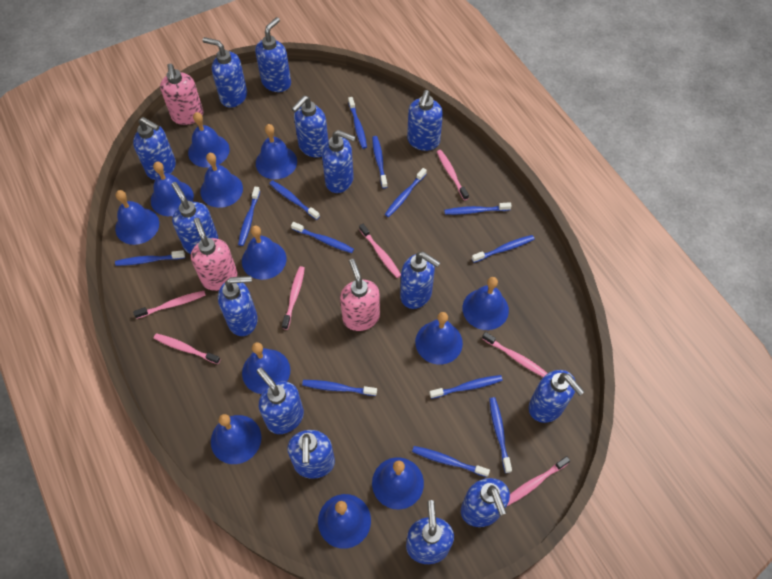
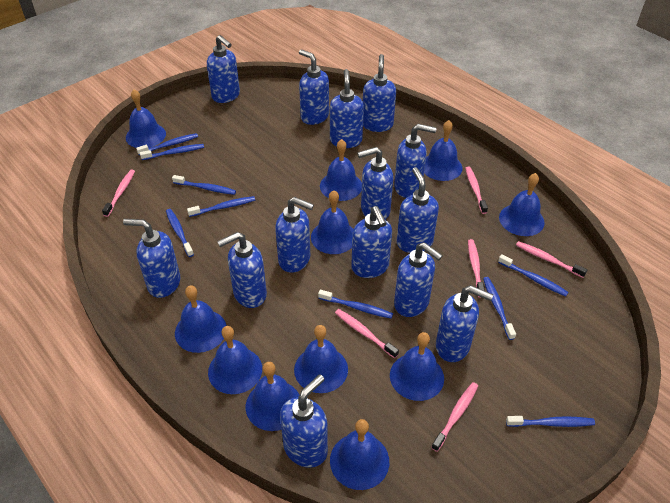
blue bell: [115,190,159,245] [151,161,194,216] [188,112,230,168] [200,153,243,208] [211,414,261,464] [242,226,286,280] [242,342,290,394] [256,124,297,179] [318,494,371,549] [372,457,424,510] [415,312,463,364] [463,277,509,330] = 12 -> [126,89,166,148] [175,285,227,353] [208,326,262,394] [246,362,299,431] [294,325,348,393] [311,191,354,254] [320,139,362,201] [330,419,389,490] [390,332,444,401] [424,120,462,181] [499,173,545,236] = 11
blue toothbrush: [115,250,185,266] [238,187,260,246] [269,180,320,220] [291,222,354,253] [302,380,377,396] [348,97,367,149] [372,136,387,189] [385,168,427,217] [412,446,490,477] [429,375,503,399] [444,202,512,215] [472,235,535,263] [489,397,512,473] = 13 -> [136,133,198,155] [140,144,204,160] [166,209,194,257] [172,175,236,195] [187,196,255,217] [318,290,393,319] [483,277,516,340] [498,254,568,297] [506,416,595,427] = 9
pink soap dispenser: [160,64,203,125] [191,218,237,291] [340,259,380,331] = 3 -> none = 0
pink toothbrush: [133,291,206,319] [154,333,220,364] [282,266,305,330] [359,224,401,278] [437,150,469,200] [482,332,548,377] [506,456,570,507] = 7 -> [102,170,135,217] [335,309,399,358] [431,382,478,452] [465,167,488,214] [468,239,485,298] [516,241,587,278] = 6

